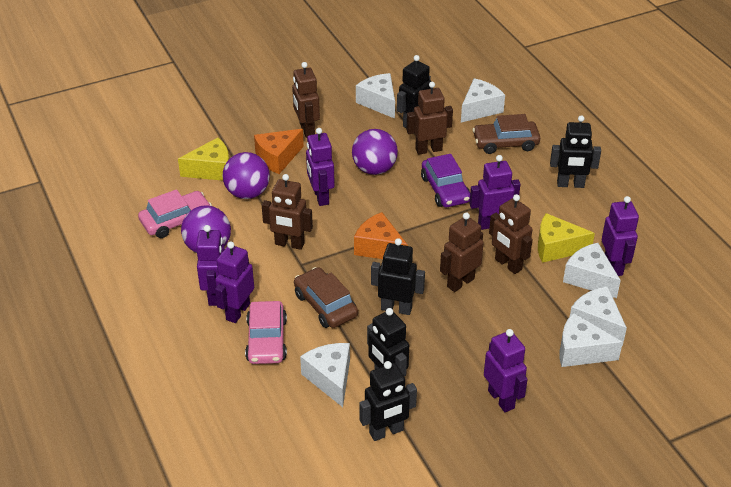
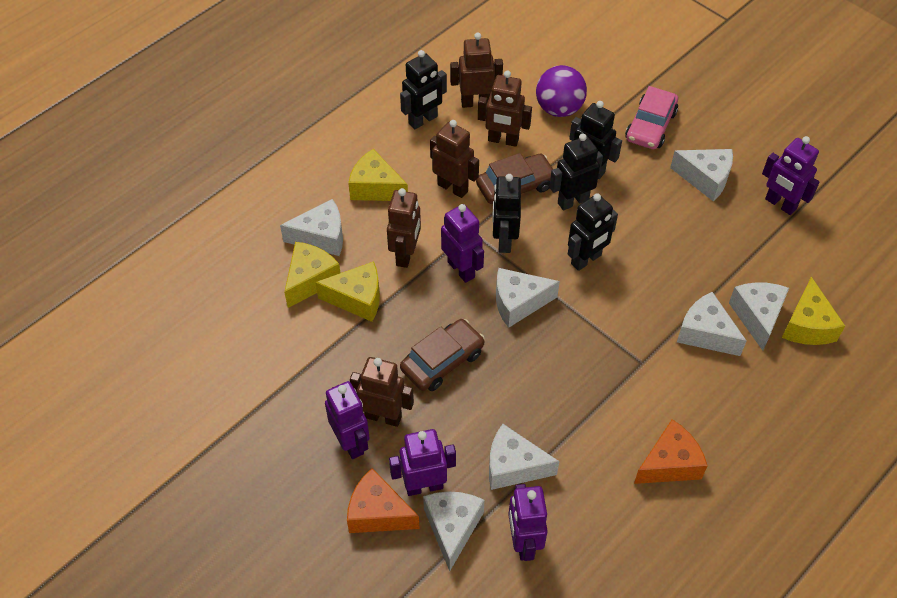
pink car: [138,189,212,238] [245,301,287,364] = 2 -> [625,86,678,149] = 1
purple ball: [181,205,231,253] [223,152,270,199] [352,129,398,175] = 3 -> [536,65,587,117] = 1
purple car: [421,154,470,207] = 1 -> none = 0
purple robot: [196,225,225,306] [215,242,254,323] [306,128,335,206] [469,155,520,230] [484,329,528,412] [602,196,639,276] = 6 -> [325,381,370,459] [389,429,456,496] [441,204,484,283] [508,484,548,561] [762,136,820,215] = 5
white cheese: [300,343,350,407] [356,73,395,119] [461,78,505,122] [560,313,623,367] [563,243,621,298] [570,286,627,346] = 6 -> [280,199,343,256] [423,491,485,571] [489,424,559,490] [496,268,560,328] [670,149,733,201] [677,292,747,356] [729,282,789,351] = 7
yellow cheese: [178,138,229,181] [538,213,595,263] = 2 -> [284,242,340,308] [315,261,380,322] [348,149,408,201] [782,277,845,345] = 4

